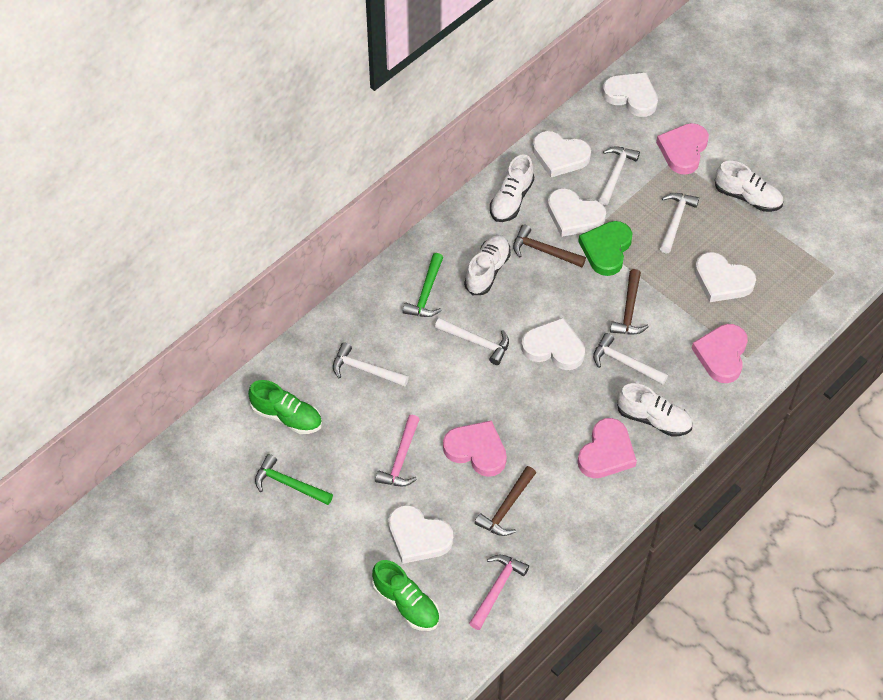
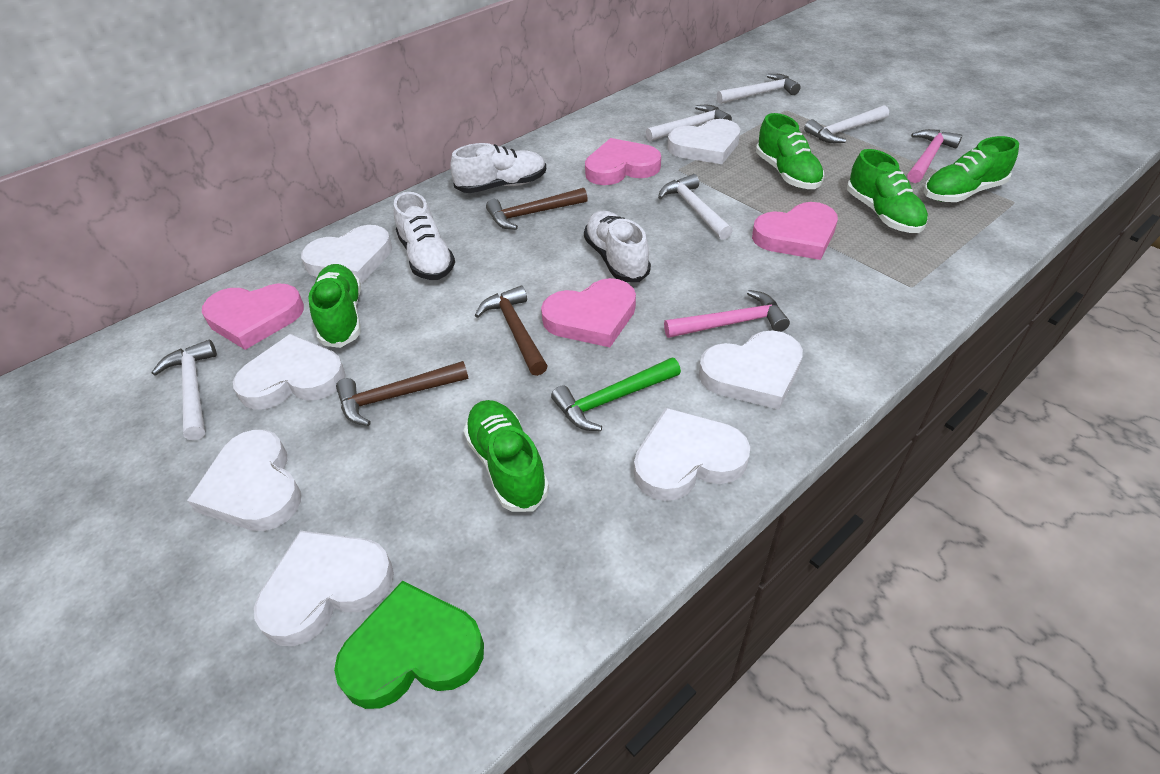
green hammer: [255,454,333,505] [403,253,443,317] = 2 -> [551,357,681,431] = 1
green shoe: [248,380,322,434] [372,560,440,631] = 2 -> [308,264,361,348] [463,400,549,512] [756,113,824,189] [847,149,928,233] [924,136,1019,202] = 5
white heart: [388,505,453,564] [521,318,585,370] [532,131,591,177] [547,188,606,237] [602,72,658,117] [695,252,756,302] = 6 -> [187,429,301,531] [233,334,346,410] [254,531,394,646] [301,225,392,284] [634,408,750,501] [667,119,740,164] [699,330,803,410] = 7
white shoe: [464,235,511,295] [490,154,534,222] [617,383,692,437] [715,161,783,212] = 4 -> [394,192,455,280] [451,143,546,193] [584,211,651,282] = 3

